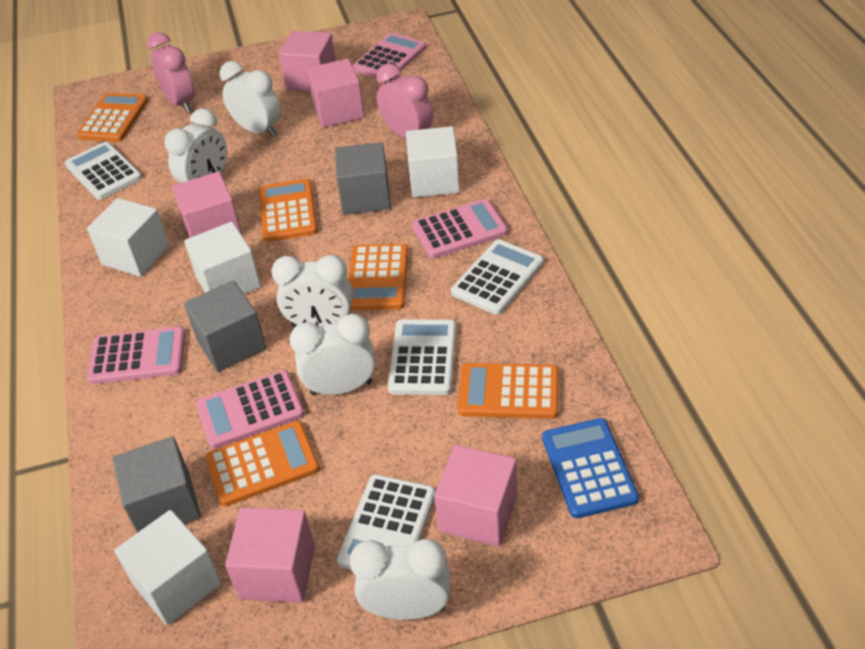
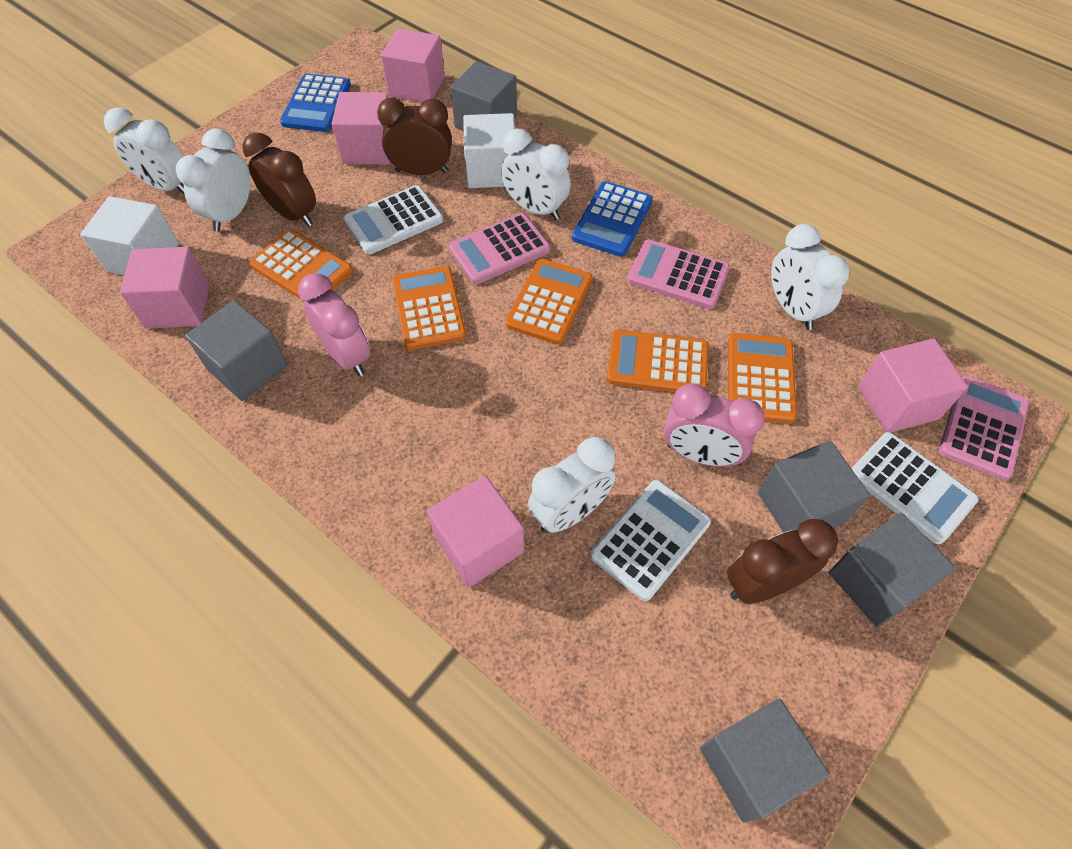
blue calculator: [542,418,639,518] = 1 -> [280,74,351,132] [572,181,653,257] = 2
brown clock: none = 0 -> [242,132,316,227] [377,98,452,175] [727,519,838,604] = 3
grey cube: [112,436,201,533] [184,280,266,372] [335,142,391,215] = 3 -> [185,300,288,401] [450,61,517,131] [700,698,830,822] [758,441,870,533] [829,513,956,627] = 5
pink calculator: [87,327,185,384] [196,370,304,449] [353,32,426,81] [412,199,508,258] = 4 -> [449,213,550,284] [627,239,730,309] [939,376,1029,481] = 3
white calculator: [65,142,142,200] [337,474,435,570] [388,319,456,395] [451,239,544,315] = 4 -> [343,185,443,254] [590,480,711,601] [851,432,979,544] = 3
white cube: [87,198,169,277] [114,510,221,625] [184,222,261,294] [406,126,460,197] = 4 -> [80,196,179,275] [463,113,515,188] = 2

